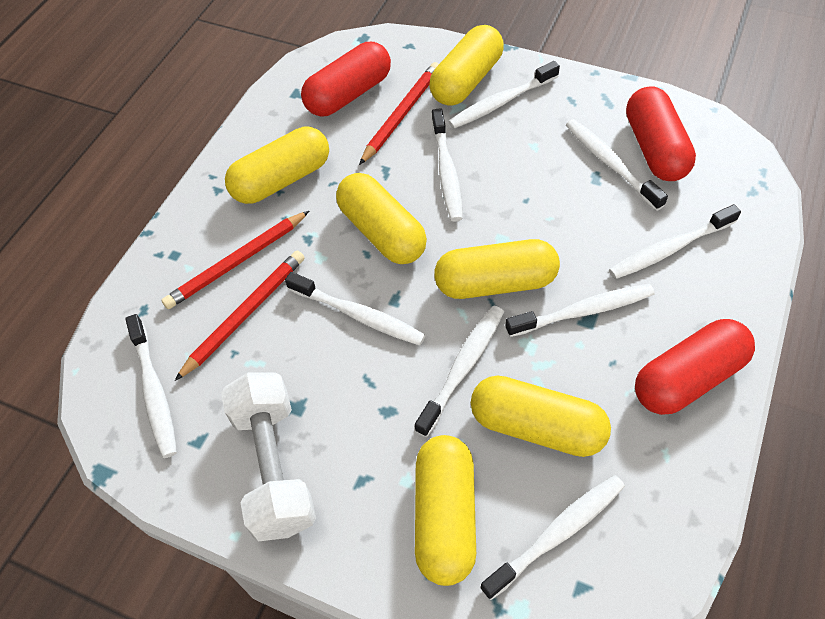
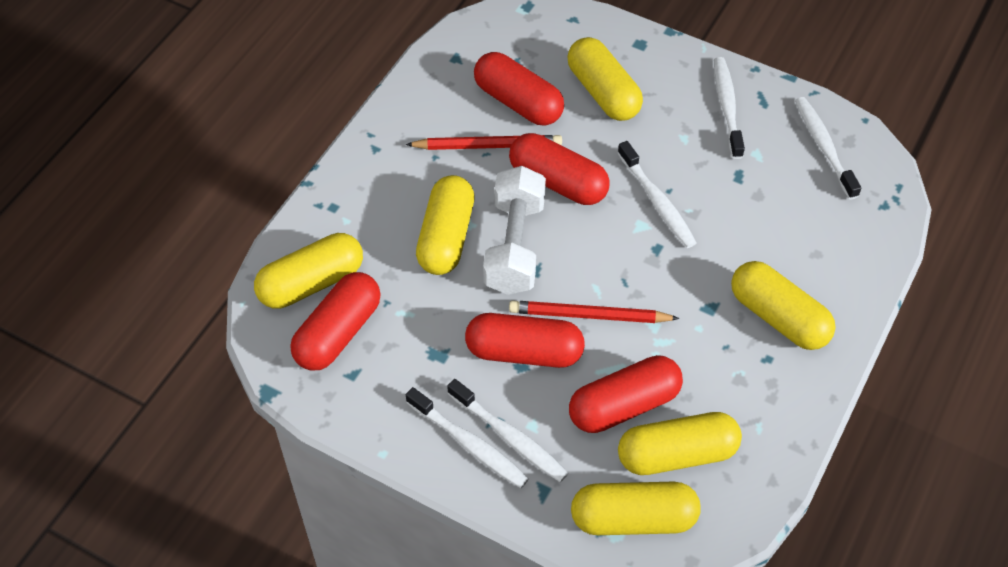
red capsule: [301,42,391,117] [626,86,696,181] [635,319,755,415] = 3 -> [290,272,381,371] [465,313,585,368] [474,52,564,126] [509,133,610,205] [569,355,683,433] = 5
red pencil: [161,211,309,309] [175,250,305,381] [359,62,439,165] = 3 -> [406,135,562,150] [509,300,680,323] = 2
white toothbrush: [125,314,177,458] [285,272,426,345] [415,306,504,437] [432,108,463,222] [448,61,560,129] [480,475,625,600] [505,284,654,337] [566,119,668,211] [609,204,741,279] = 9 -> [406,387,529,488] [447,379,568,482] [618,141,697,248] [714,57,745,159] [795,97,861,199] = 5

